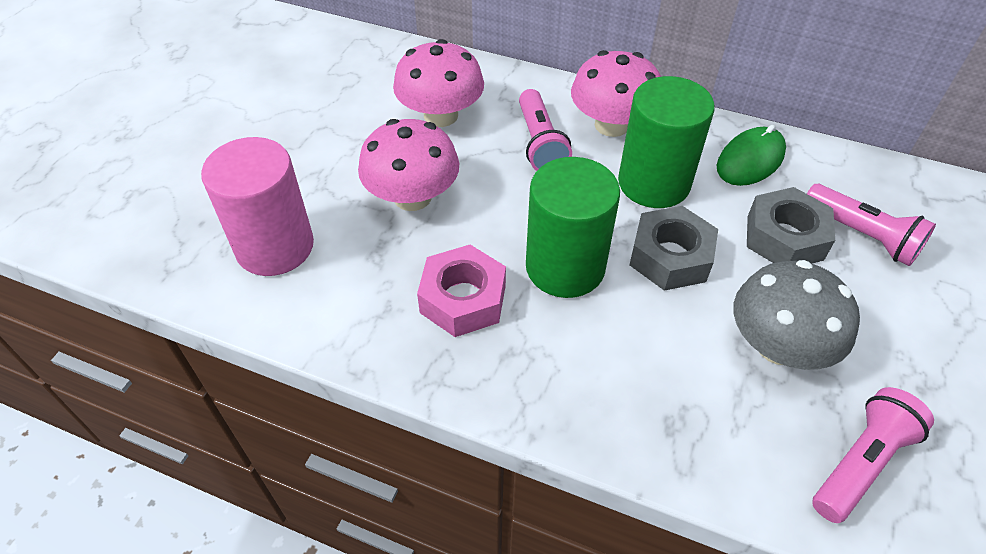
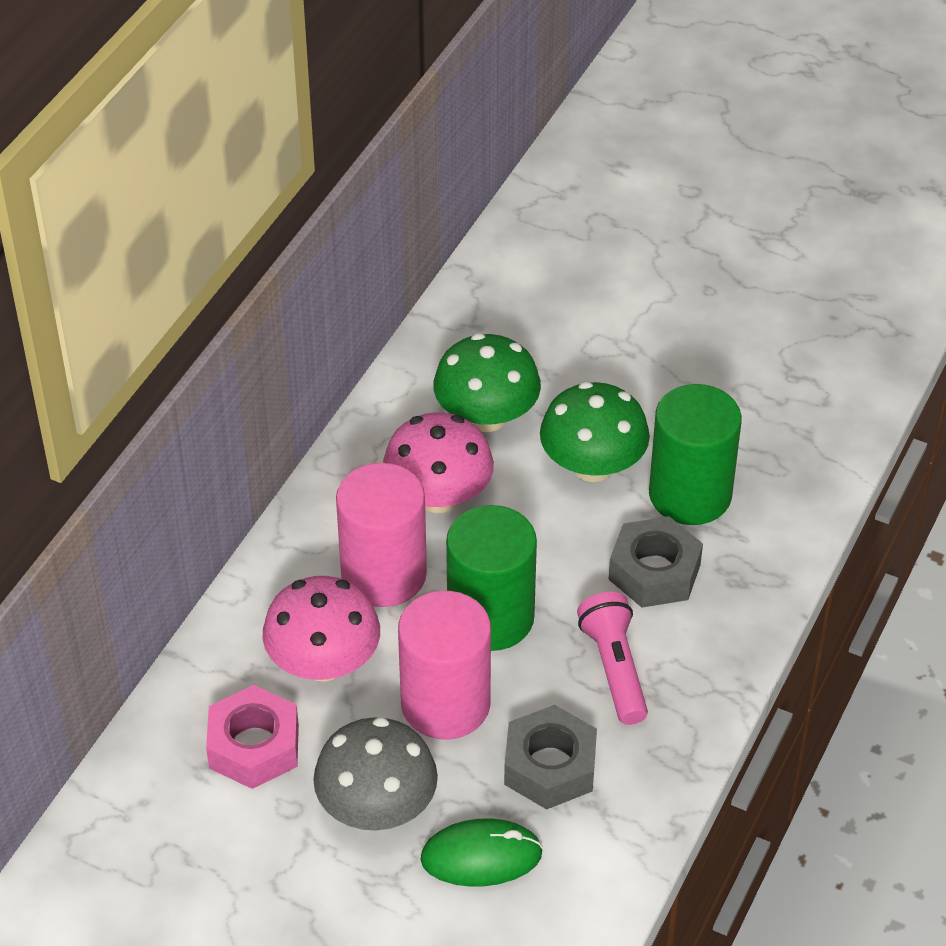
green mushroom: none = 0 -> [433,333,541,432] [540,382,650,482] = 2
pink cylinder: [201,137,314,276] = 1 -> [336,463,427,607] [398,591,491,739] = 2
pink flashlight: [519,89,572,171] [807,184,936,266] [812,387,934,523] = 3 -> [577,592,648,725] = 1
pink mushroom: [358,119,459,211] [393,39,484,127] [571,50,661,137] = 3 -> [263,576,380,682] [383,412,494,513] = 2

